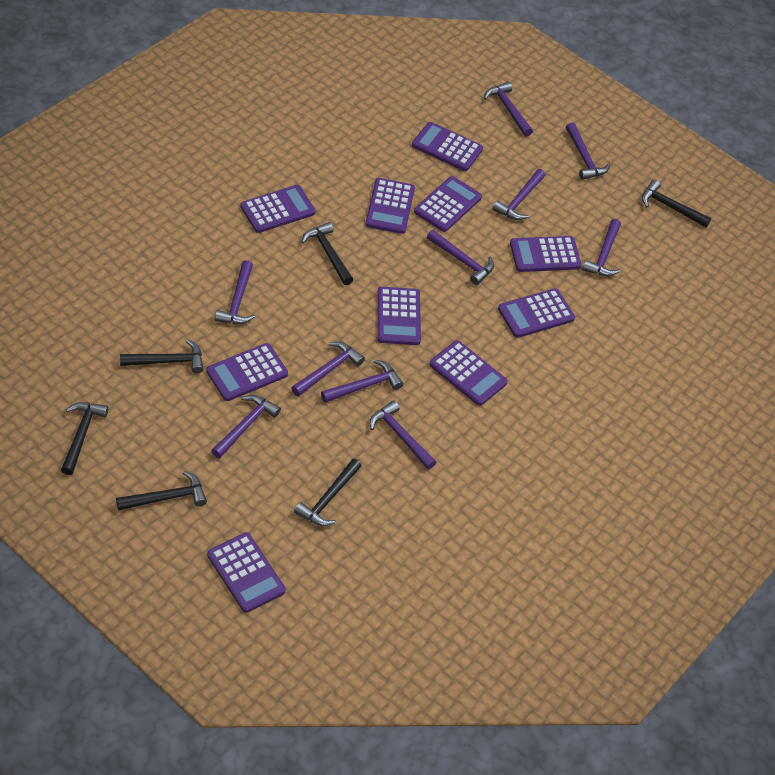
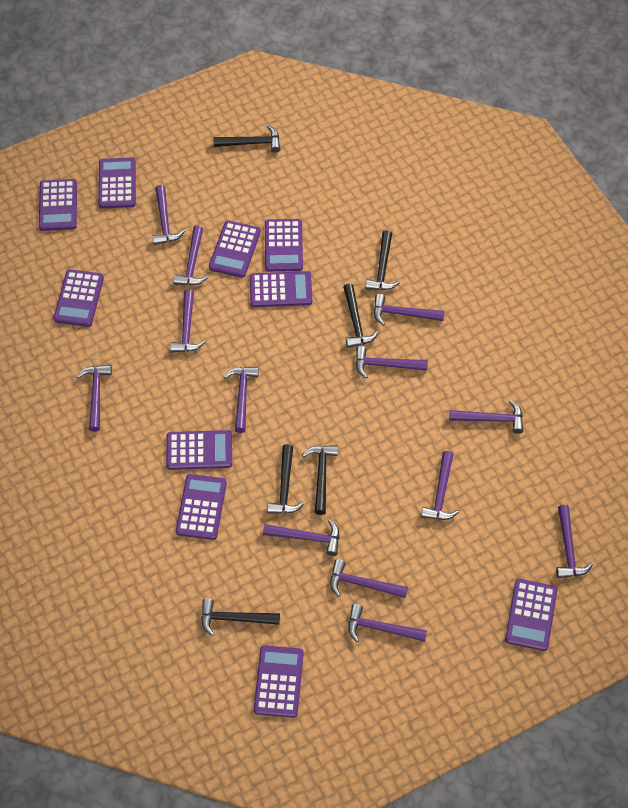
purple hammer: [211,395,281,458] [215,260,255,324] [292,342,365,396] [321,360,403,403] [370,400,436,470] [427,230,494,285] [484,82,533,137] [492,169,546,220] [566,123,610,180] [582,219,621,276] = 10 -> [76,365,112,432] [153,185,185,245] [170,289,205,352] [174,225,208,285] [223,367,259,433] [263,520,340,556] [330,559,408,598] [348,604,427,642] [356,346,428,379] [374,294,444,326] [421,451,459,520] [449,400,523,434] [556,505,593,578] = 13

